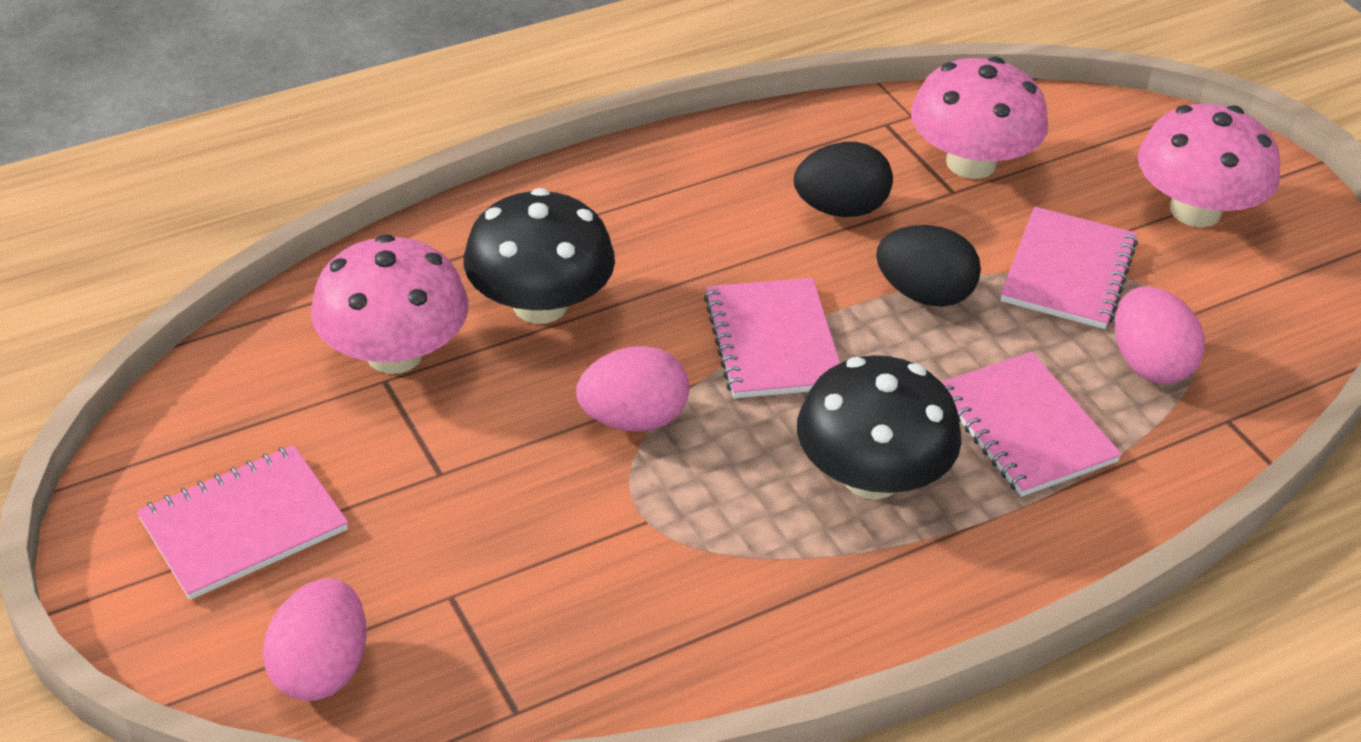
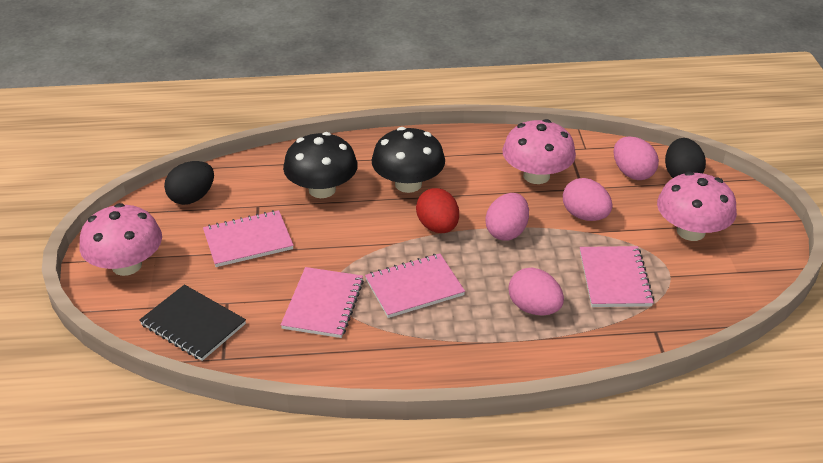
black notebook: none = 0 -> [139,284,246,361] = 1
pink egg: [263,578,367,701] [576,346,689,432] [1115,286,1205,384] = 3 -> [485,193,529,241] [509,267,564,316] [563,178,613,221] [614,136,659,180] = 4
red egg: none = 0 -> [416,188,459,233] = 1

